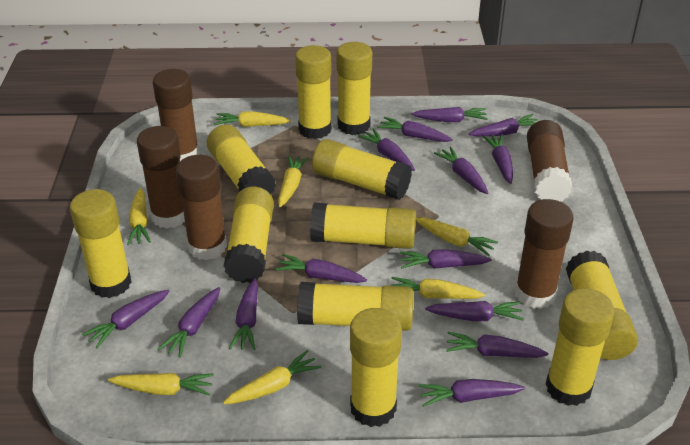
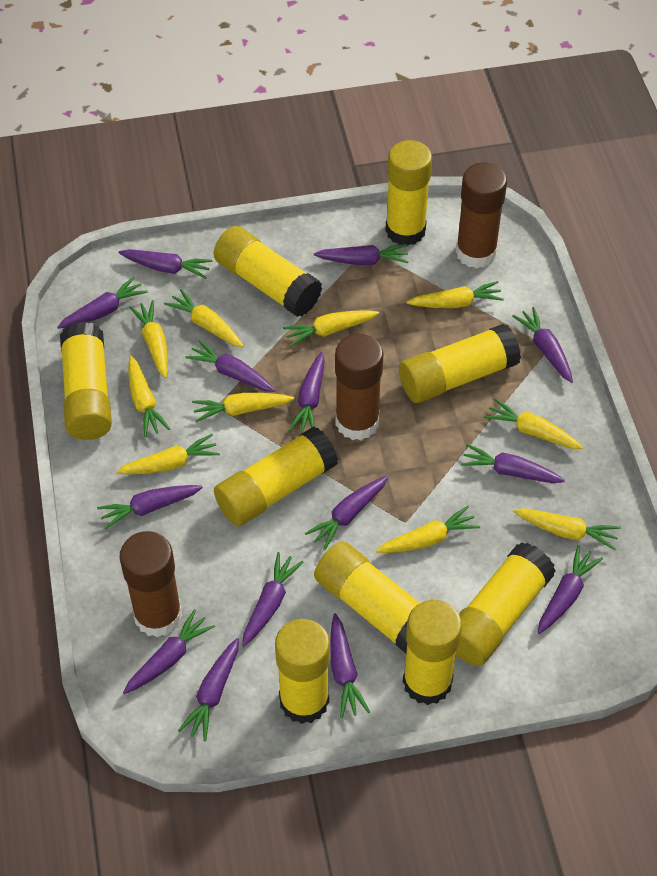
brown glue stick: [137,126,185,229] [153,69,200,161] [176,155,227,260] [515,199,574,309] [527,120,572,201] = 5 -> [120,531,182,637] [335,334,384,440] [456,162,507,269] = 3
yellow carrot: [108,373,214,396] [127,188,151,245] [214,111,291,127] [223,350,321,404] [278,155,309,207] [391,277,485,299] [416,217,498,256] = 7 -> [116,434,220,474] [128,356,170,437] [129,300,168,378] [164,289,244,348] [192,393,294,422] [283,310,379,347] [376,506,480,553] [406,281,504,308] [484,398,583,449] [513,508,621,550] = 10
yellow glue stick: [70,189,132,298] [207,124,276,195] [224,187,274,283] [295,45,332,139] [297,282,414,331] [310,203,416,249] [312,139,412,200] [337,42,372,135] [350,308,402,427] [546,288,615,406] [566,251,638,360] = 11 -> [60,321,112,440] [214,226,322,317] [214,426,338,526] [275,619,330,724] [314,541,420,653] [385,140,432,245] [399,324,521,403] [403,600,462,705] [456,542,556,666] = 9

